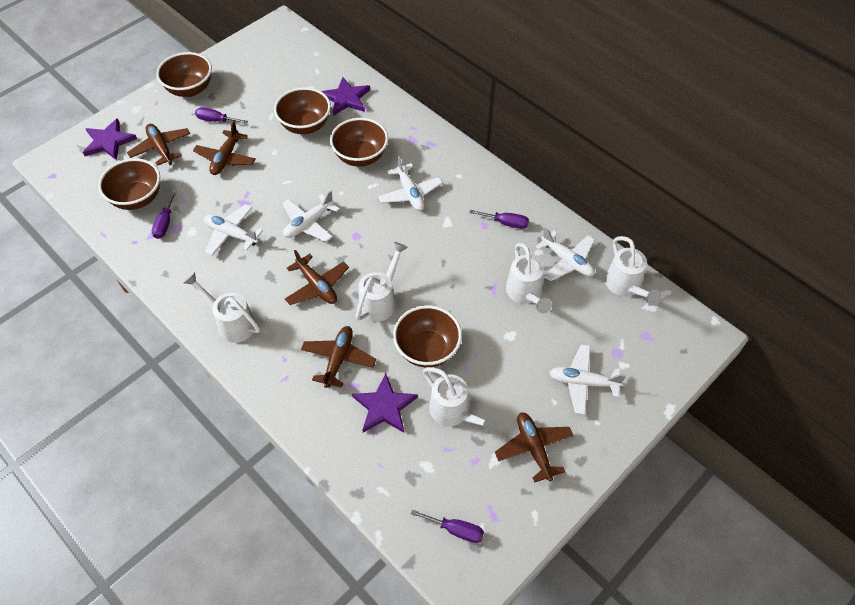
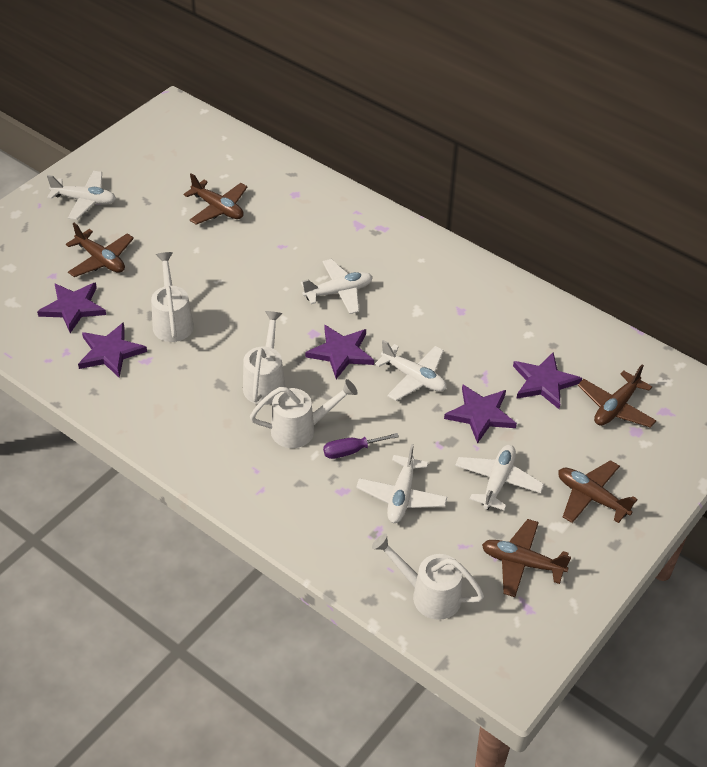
brown bowl: [98,158,160,210] [156,52,212,97] [274,87,331,134] [330,118,388,167] [393,305,462,368] = 5 -> none = 0
purple screwdriver: [152,190,177,239] [195,107,248,124] [411,509,484,543] [469,210,529,229] = 4 -> [323,433,399,459] = 1
purple star: [83,118,137,160] [321,77,370,116] [352,373,418,433] = 3 -> [37,282,106,333] [78,322,147,378] [305,325,374,379] [444,384,517,444] [513,352,582,409] = 5
white watering can: [183,272,260,343] [356,242,408,322] [423,367,498,434] [506,243,552,313] [605,236,662,305] = 5 -> [151,252,194,342] [243,311,285,405] [250,379,358,448] [372,533,484,620] = 4

